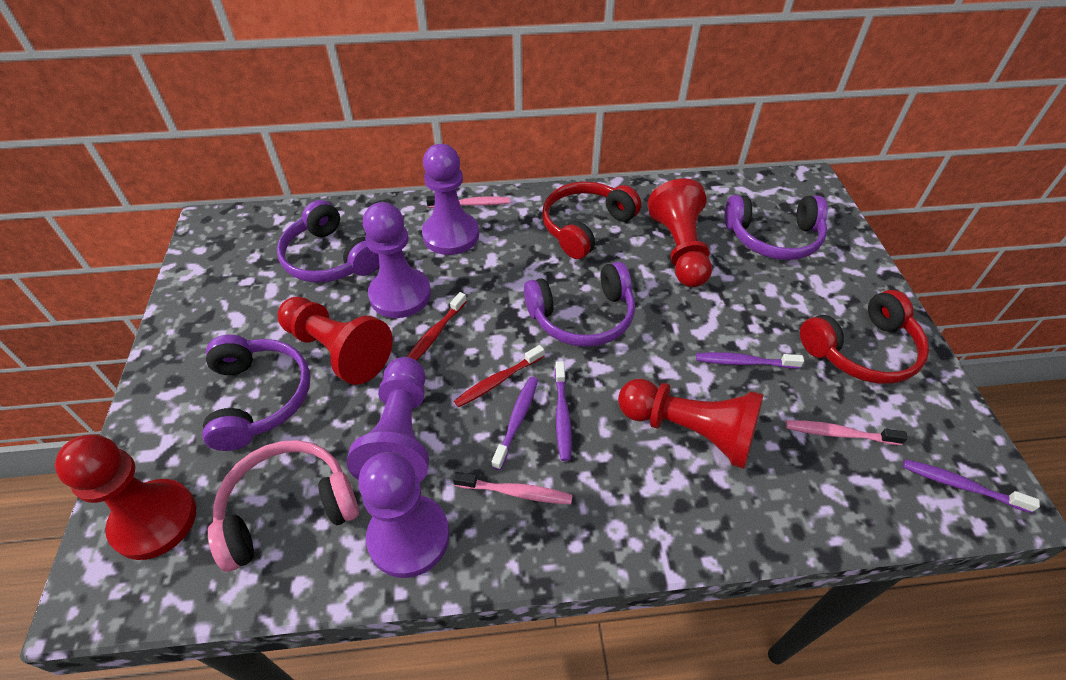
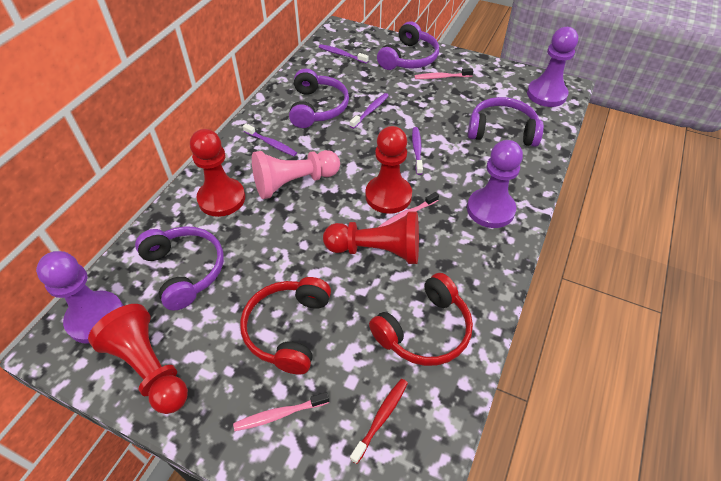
pink headphones: [208,440,359,572] = 1 -> none = 0
pink pawn: none = 0 -> [252,150,340,199] = 1
purple pawn: [347,357,429,482] [358,452,450,578] [363,202,431,318] [422,144,479,255] = 4 -> [36,251,123,344] [467,140,523,228] [527,27,578,107] = 3
red toothbrush: [407,292,467,361] [454,345,544,408] = 2 -> [350,379,408,464] = 1

